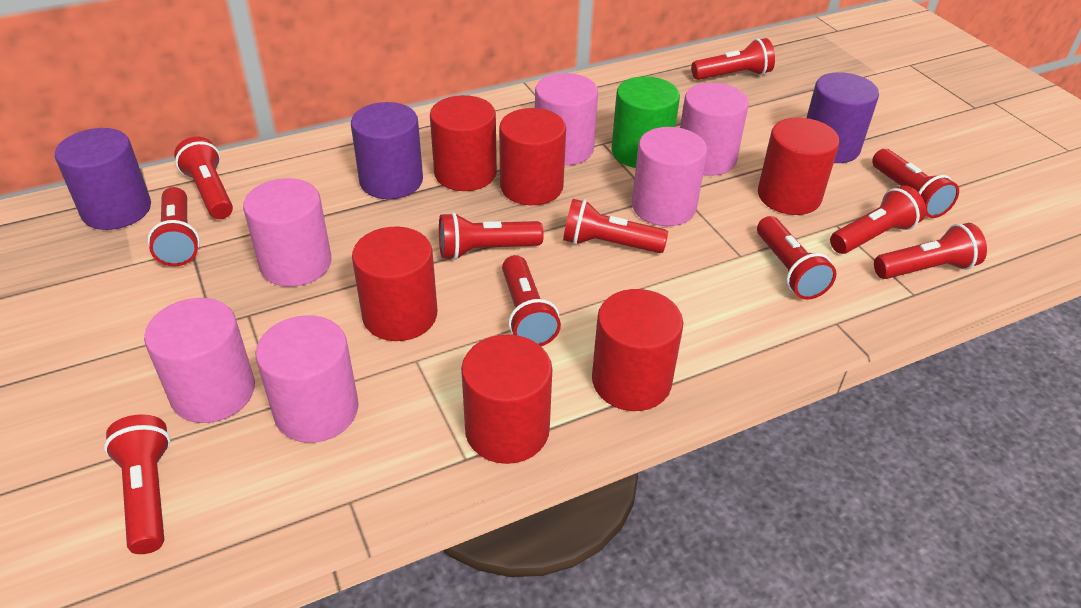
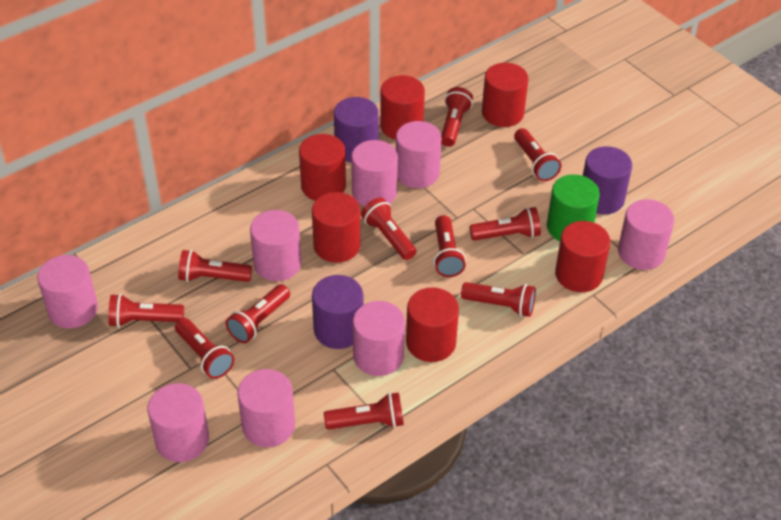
pink cylinder: [144,298,255,423] [243,178,332,287] [256,315,359,443] [535,73,598,165] [632,127,707,226] [680,83,749,176] = 6 -> [37,255,98,328] [147,383,209,462] [237,369,295,447] [250,210,301,281] [351,140,398,206] [353,301,405,376] [396,121,442,188] [618,199,674,270] = 8

